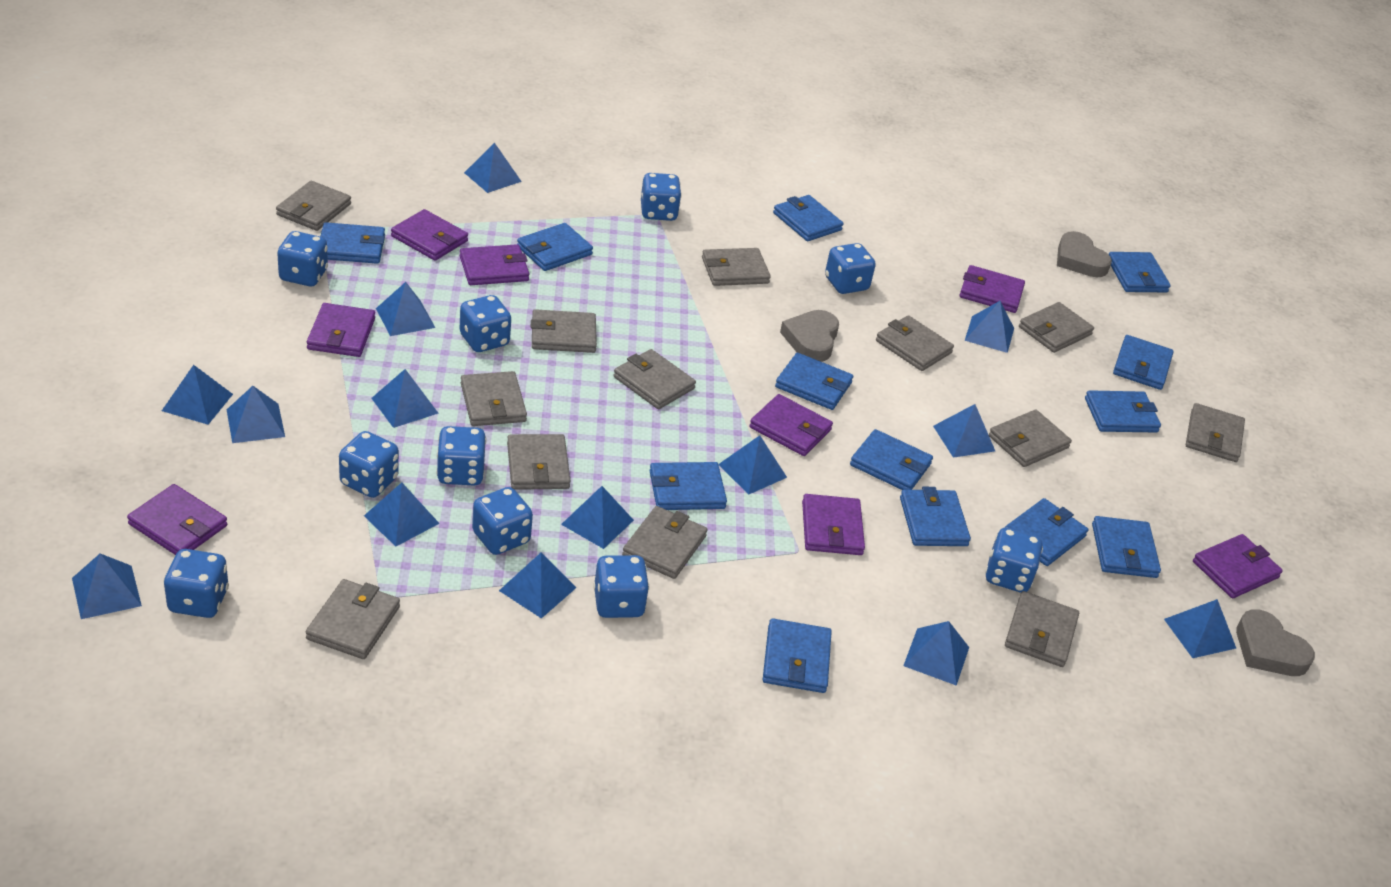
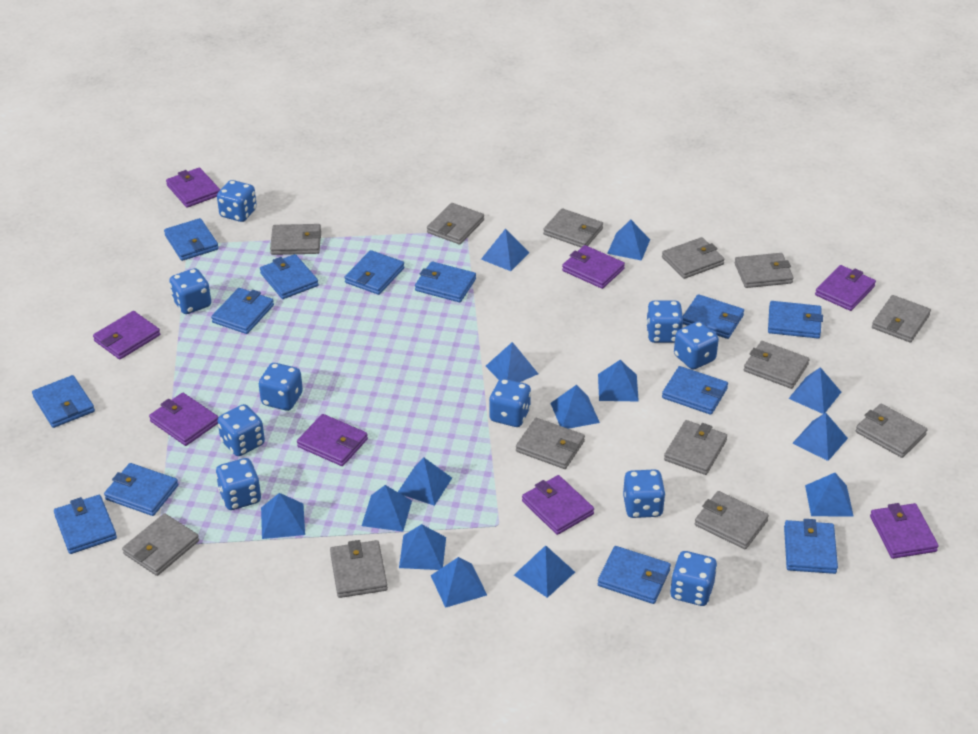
grey heart: [780,310,839,362] [1057,231,1112,277] [1236,609,1315,676] = 3 -> none = 0

